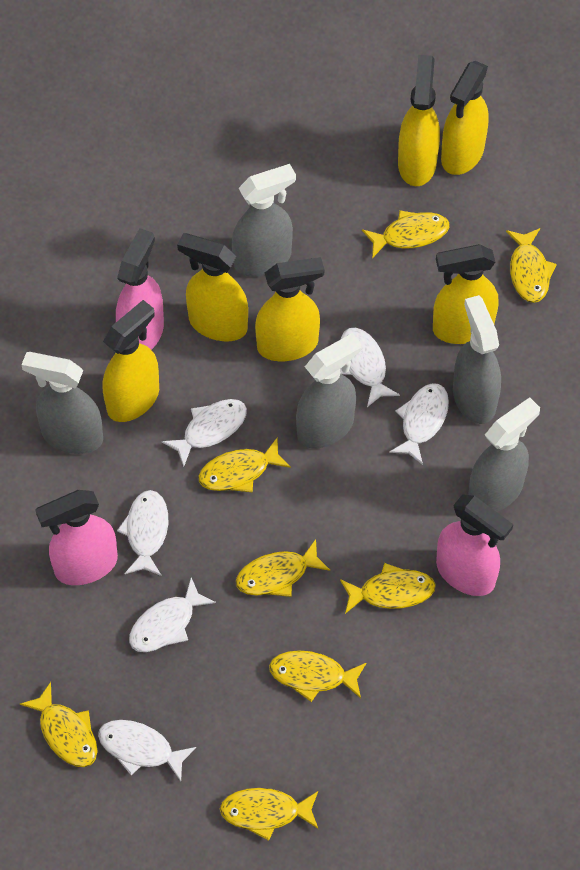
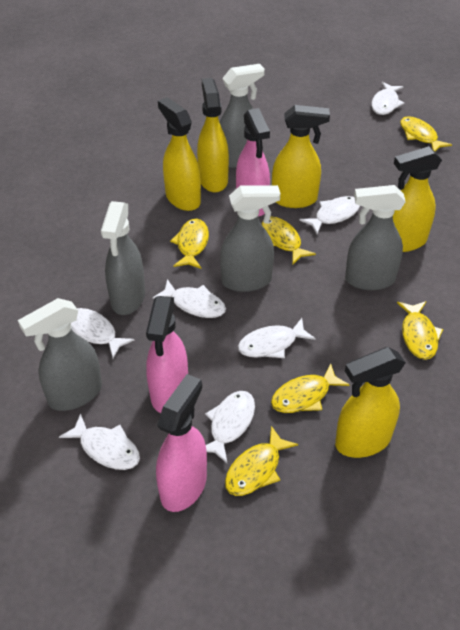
white fish: [98,720,196,781] [117,490,168,576] [129,577,216,652] [162,399,247,467] [340,328,400,407] [389,383,449,465] = 6 -> [59,413,140,470] [71,308,134,358] [153,279,226,318] [205,391,255,463] [238,318,316,358] [300,196,360,234] [371,82,404,115] = 7
yellow fish: [20,682,98,767] [198,438,291,493] [220,788,318,841] [236,539,330,597] [269,650,366,702] [340,563,436,614] [362,210,450,258] [506,228,557,303] = 8 -> [170,219,209,269] [225,426,298,496] [262,216,316,264] [271,363,349,413] [397,301,443,360] [400,116,452,152] = 6
yellow spray bottle: [103,300,159,422] [177,233,248,341] [255,257,324,361] [398,55,440,186] [433,244,499,344] [441,61,489,175] = 6 -> [158,97,201,211] [197,78,229,192] [272,105,330,208] [335,347,406,458] [393,146,442,252] = 5

